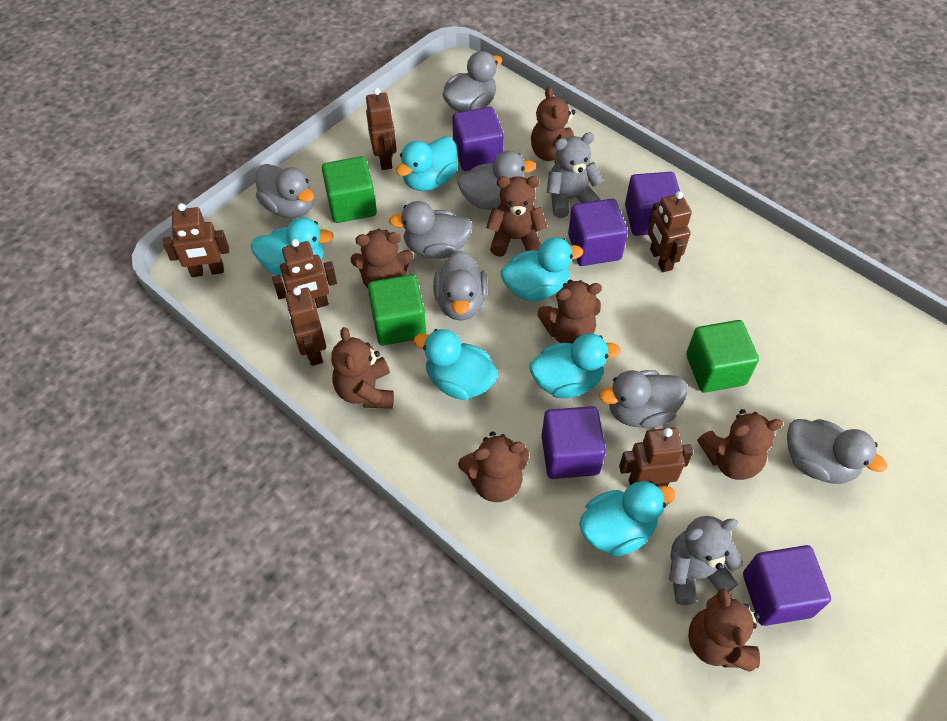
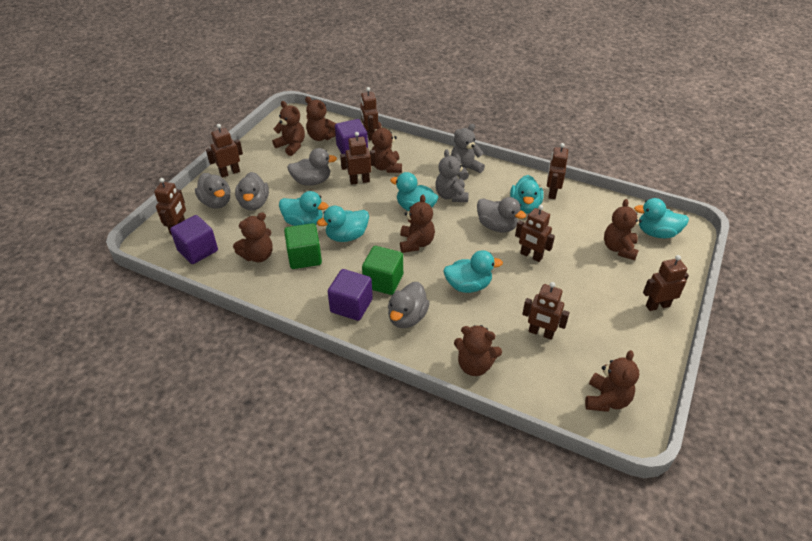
brown robot: [163,203,229,277] [272,239,337,308] [285,287,326,366] [366,88,397,170] [619,427,693,487] [648,191,692,272] = 6 -> [154,178,186,235] [206,124,243,178] [340,132,376,185] [360,87,378,141] [515,205,555,262] [522,282,570,340] [547,143,568,199] [643,255,689,311] = 8
green cube: [322,156,377,223] [368,274,426,346] [686,320,759,393] = 3 -> [284,223,322,269] [362,246,403,295] = 2
grey duck: [256,164,314,218] [389,201,473,258] [433,250,488,321] [443,51,502,112] [457,150,536,210] [599,370,688,428] [787,419,887,484] = 7 -> [195,173,231,209] [235,172,269,211] [287,148,337,185] [388,282,430,328] [477,197,526,232] = 5
purple cube: [453,107,504,171] [541,406,606,479] [568,199,628,266] [625,172,680,236] [743,545,831,626] = 5 -> [170,215,218,264] [328,269,373,321] [335,119,368,155] = 3

